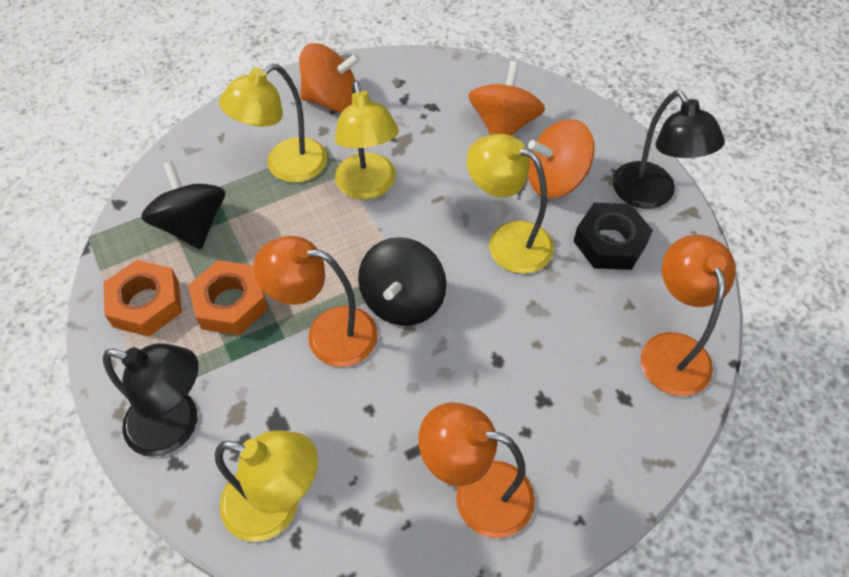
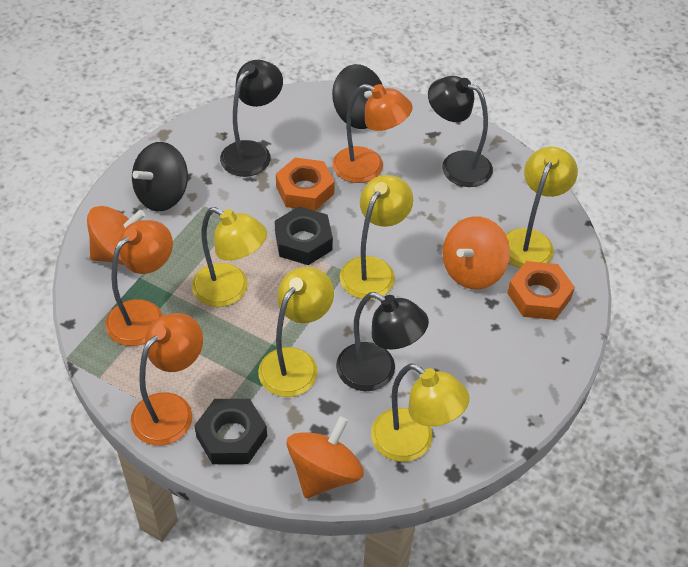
black lamp: [103,343,198,457] [613,90,725,209] = 2 -> [220,60,283,177] [336,292,429,391] [428,76,493,187] = 3
black nut: [574,203,653,270] = 1 -> [194,399,267,464] [275,206,333,265] = 2
yellow lamp: [215,430,318,542] [219,64,327,183] [335,81,399,199] [467,134,554,274] = 4 -> [192,207,267,307] [258,267,334,397] [340,175,413,299] [371,363,469,462] [506,147,578,268] = 5

